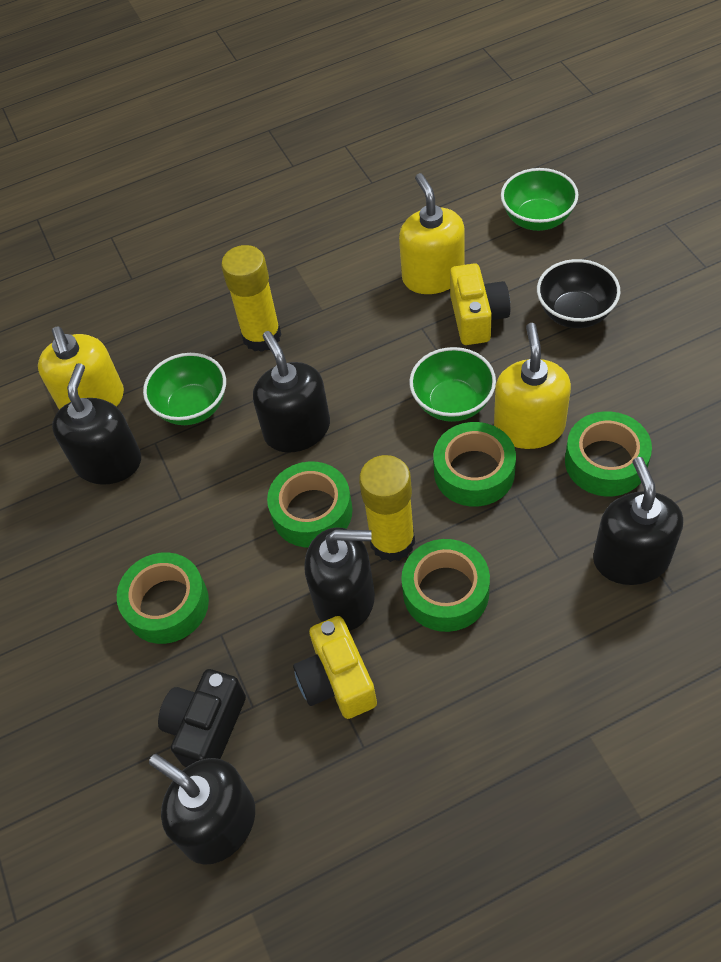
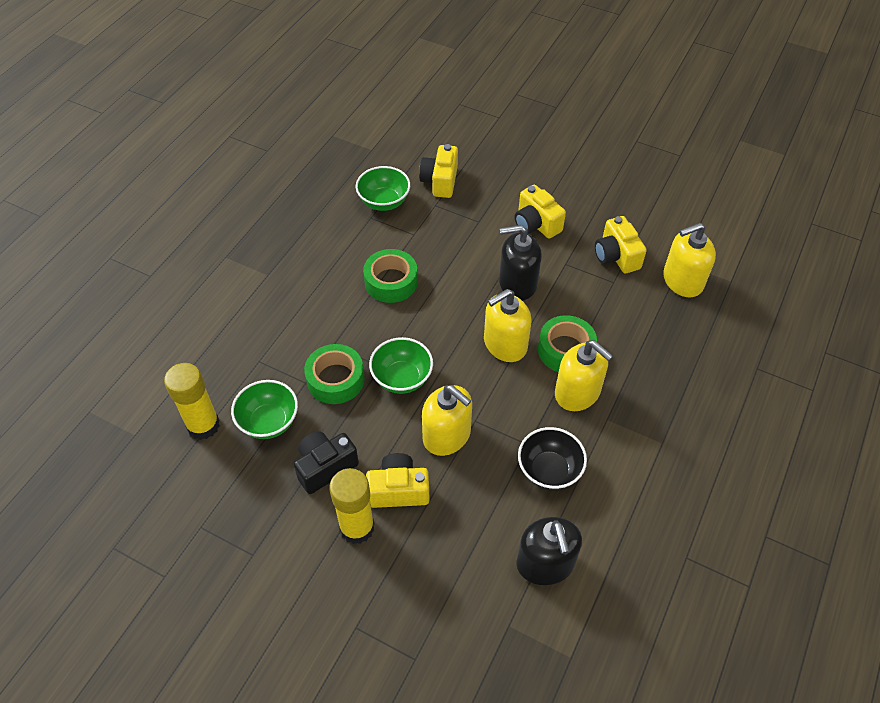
black soap dispenser: [52,363,141,485] [149,754,255,865] [253,331,330,453] [304,527,375,631] [593,457,683,585] = 5 -> [499,225,542,300] [517,517,582,585] = 2
green tape: [117,553,209,644] [267,462,353,547] [401,539,490,632] [433,422,516,507] [565,411,652,496] = 5 -> [304,344,365,404] [363,249,418,303] [538,315,597,372] = 3
yellow camera: [293,616,377,719] [450,263,510,345] = 2 -> [366,453,429,508] [419,144,458,198] [515,185,566,239] [595,216,647,273] = 4
yellow soap dispenser: [38,327,124,410] [399,173,465,294] [494,323,571,449] = 3 -> [422,385,472,456] [484,289,531,362] [555,340,613,411] [663,223,716,297] = 4

